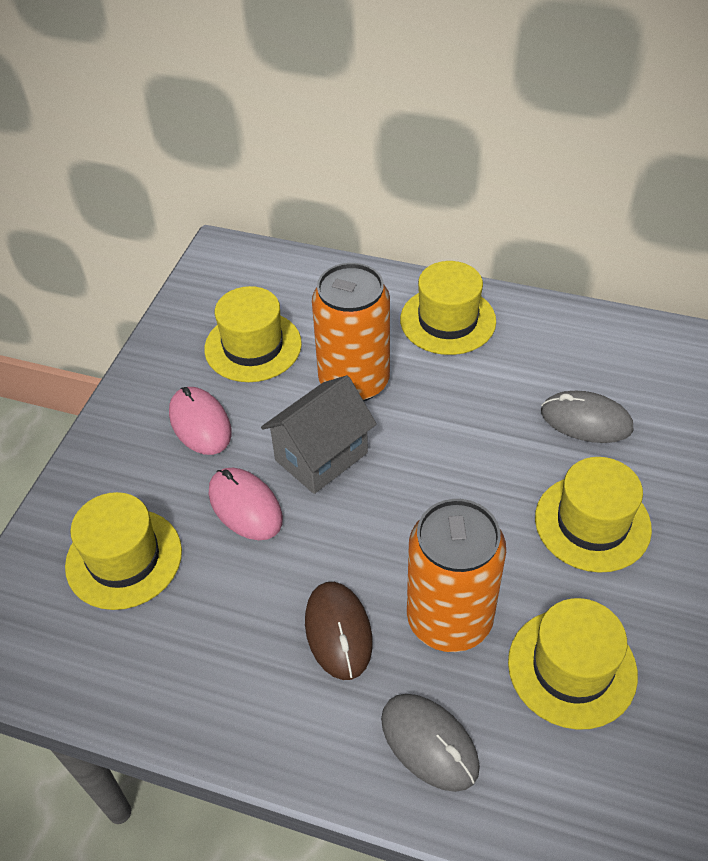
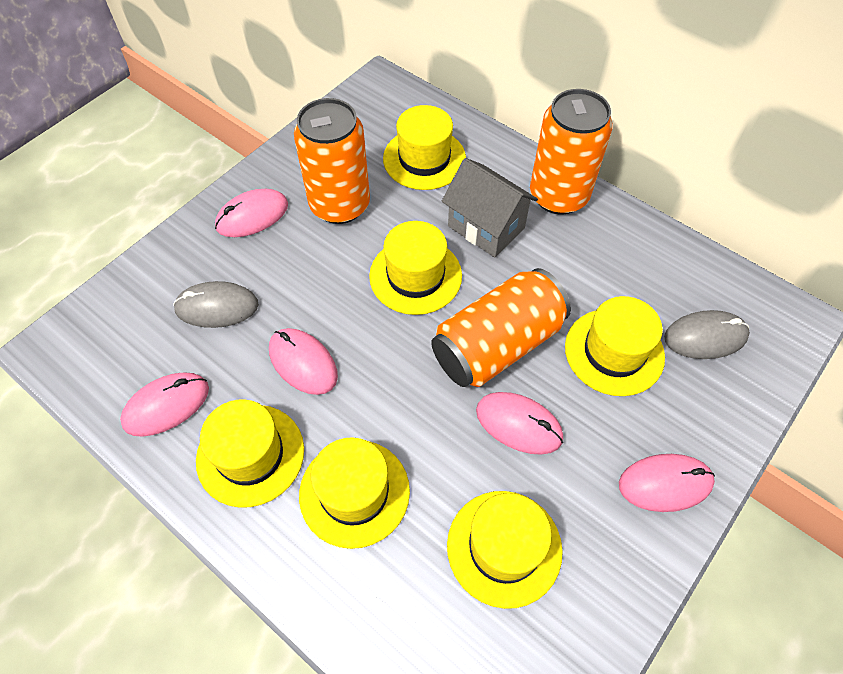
brown mouse: [305,582,373,680] = 1 -> none = 0
orange can: [312,263,390,401] [407,499,506,652] = 2 -> [294,98,370,224] [431,268,571,387] [530,89,613,215] = 3
pink mouse: [169,387,232,455] [209,468,283,540] = 2 -> [120,373,209,437] [215,189,288,237] [269,328,338,395] [476,392,563,455] [619,454,715,512] = 5
yellow hat: [65,492,182,610] [204,286,302,382] [400,261,496,355] [508,598,638,730] [535,457,652,573] = 5 -> [196,399,304,508] [299,437,410,549] [369,221,462,315] [383,105,466,190] [447,491,563,609] [565,296,665,396] = 6

